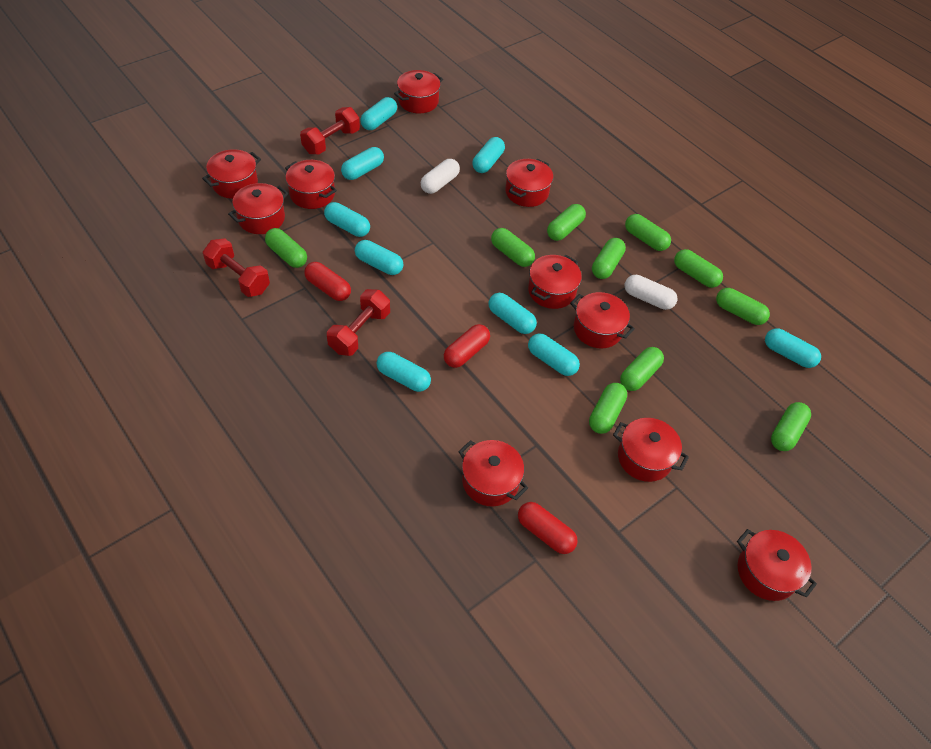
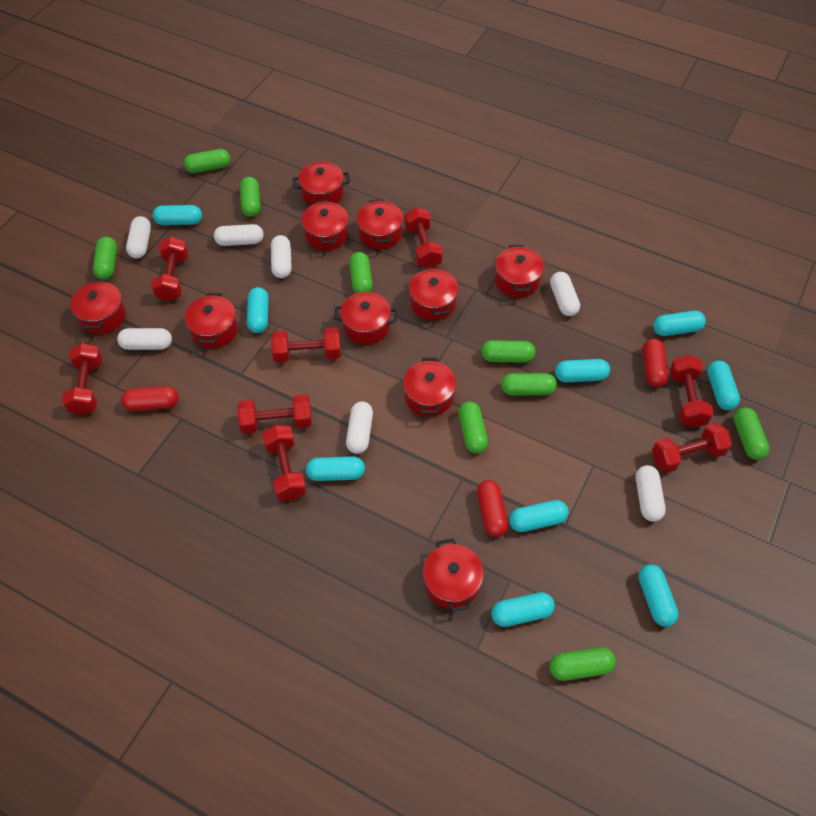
green capsule: [265,228,307,268] [491,228,535,267] [547,204,586,241] [589,383,627,434] [592,238,626,279] [620,347,664,391] [625,214,671,251] [674,249,723,288] [716,288,770,325] [771,402,811,451] = 10 -> [93,237,117,279] [184,149,230,173] [240,177,260,217] [349,252,373,294] [458,401,488,453] [481,340,536,363] [501,373,557,395] [549,647,616,681] [733,407,769,460] = 9
red dumbbell: [203,238,270,297] [300,107,360,155] [327,289,390,356] = 3 -> [62,343,103,415] [151,237,188,301] [237,394,312,434] [262,425,307,501] [271,327,341,363] [405,207,443,268] [652,422,732,473] [670,355,714,428] = 8
white capsule: [421,159,460,194] [625,275,677,310] = 2 -> [117,328,172,350] [126,216,151,258] [214,224,264,246] [271,235,292,278] [346,402,373,454] [550,272,580,316] [636,465,666,522] = 7

